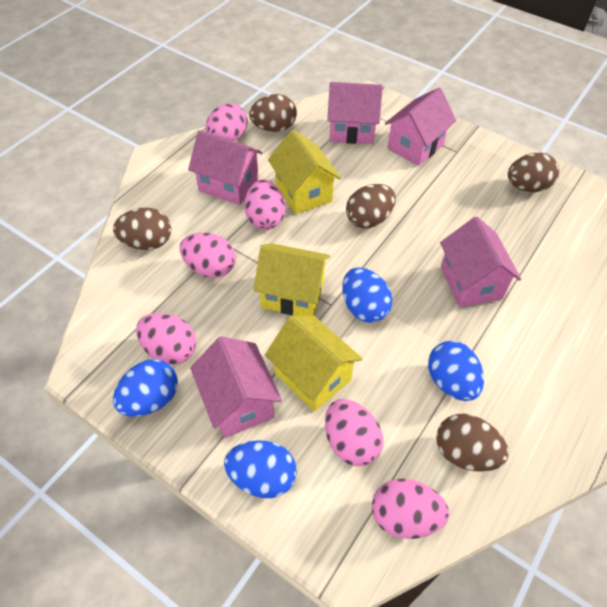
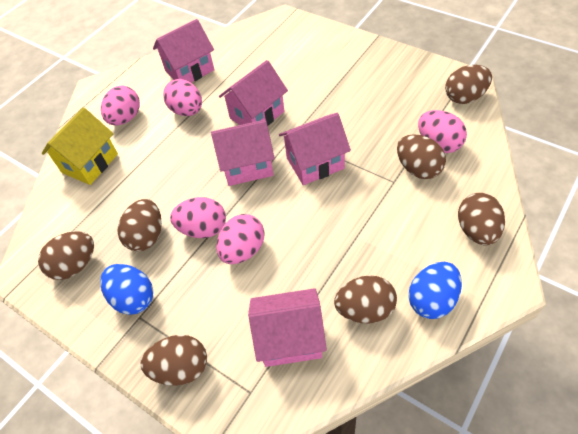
blue egg: [113,359,178,417] [224,440,297,498] [342,267,392,323] [428,341,484,401] = 4 -> [100,264,153,315] [409,262,462,319] = 2
brown egg: [113,208,171,250] [249,94,297,132] [346,184,396,228] [436,414,509,472] [508,153,559,192] = 5 -> [38,231,94,280] [117,199,162,251] [141,335,207,386] [334,275,397,323] [397,134,446,179] [445,65,492,104] [458,193,505,245] = 7
pink egg: [136,313,196,365] [180,232,236,278] [206,103,248,141] [244,180,285,230] [325,399,383,466] [372,479,449,539] = 6 -> [101,86,140,125] [163,79,202,116] [170,197,226,238] [216,214,265,264] [418,110,467,153] = 5
yellow house: [253,243,331,316] [265,315,363,412] [268,130,341,214] = 3 -> [42,107,118,185] = 1

